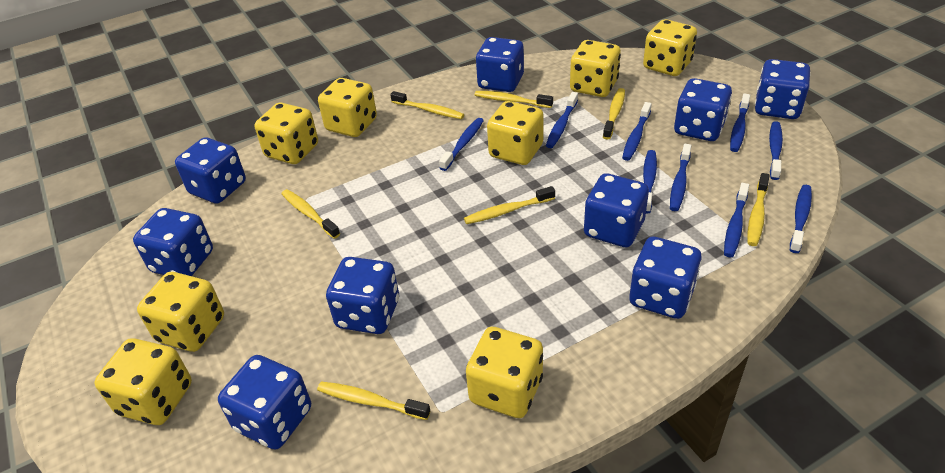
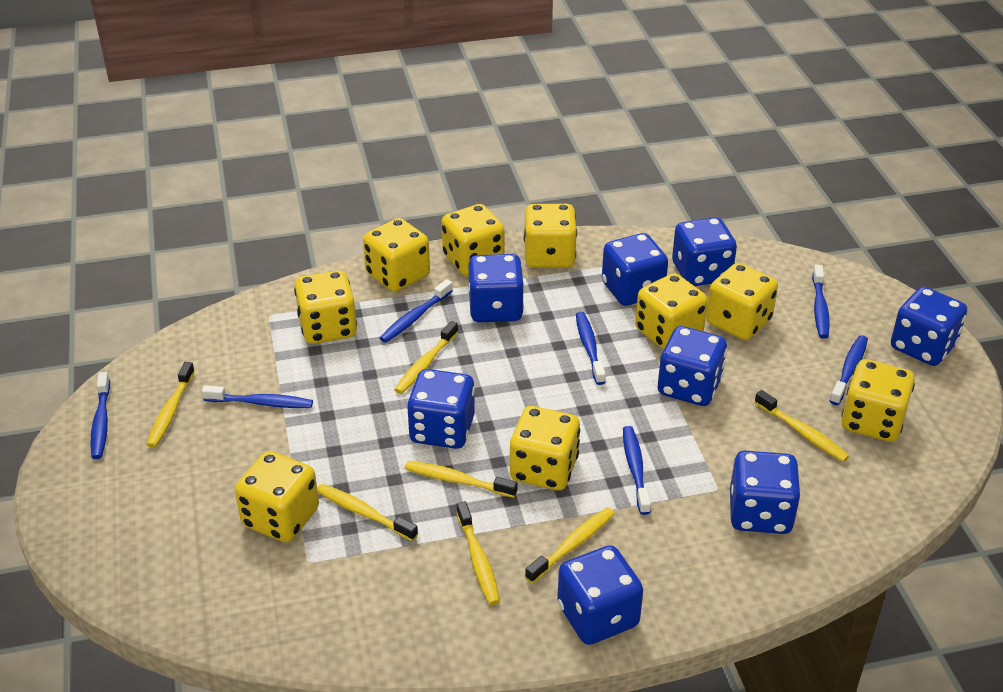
blue dice: [133,208,213,276] [175,137,246,204] [218,355,311,450] [326,257,399,334] [476,37,524,92] [584,173,649,247] [629,237,702,319] [674,78,732,141] [755,59,811,119] = 9 -> [407,369,475,449] [468,254,524,322] [557,545,643,645] [602,233,668,306] [658,326,727,406] [672,217,737,286] [730,451,801,534] [891,287,967,366] = 8
blue toothbrush: [439,118,484,171] [546,92,578,148] [622,102,652,161] [643,150,657,214] [670,144,692,211] [724,183,749,257] [730,94,750,152] [769,121,783,180] [790,185,812,253] = 9 -> [90,372,110,459] [202,385,313,408] [380,279,453,343] [576,312,606,385] [623,426,651,515] [812,265,830,339] [830,335,868,405] = 7
yellow dice: [94,338,192,425] [137,272,224,352] [255,103,318,164] [318,78,377,137] [466,327,543,418] [487,101,544,165] [570,40,621,97] [643,19,697,76] = 8 -> [235,451,319,542] [294,270,357,344] [363,218,430,292] [441,204,505,275] [510,406,580,491] [523,204,577,268] [635,273,708,350] [706,263,778,340] [841,359,915,442] = 9

